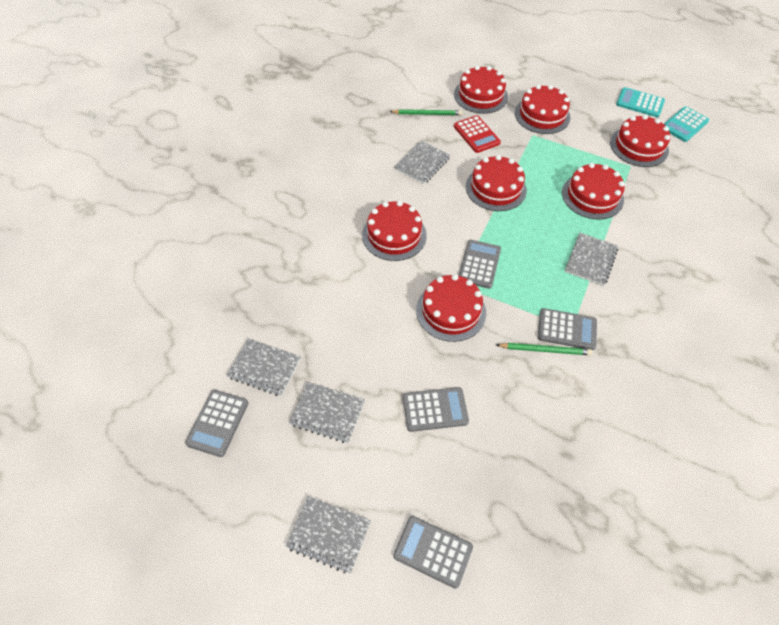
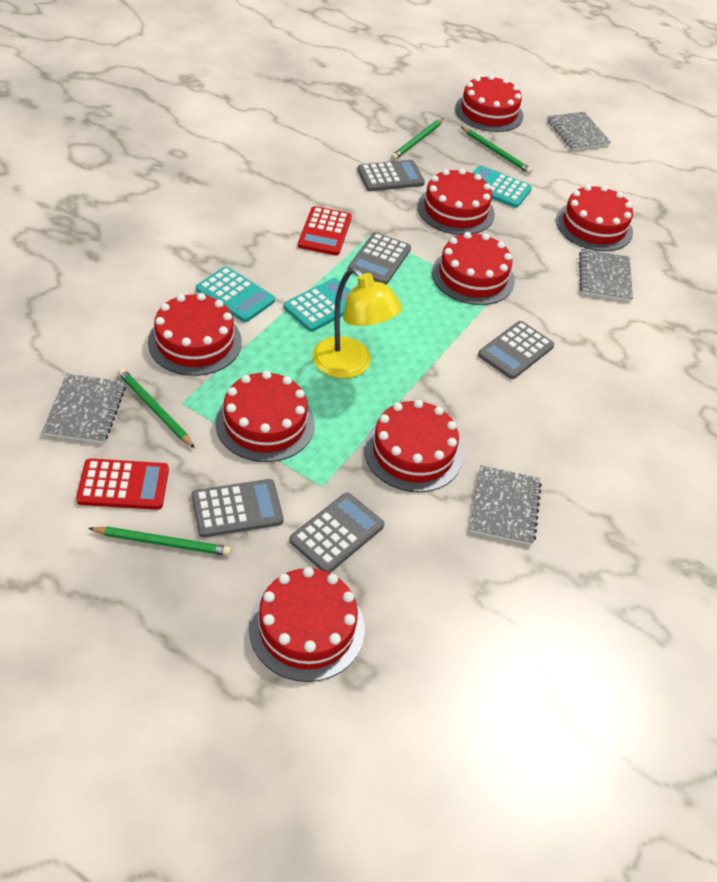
green pencil: [390,109,462,115] [497,343,592,355] = 2 -> [88,526,231,556] [118,368,195,448] [391,118,444,160] [461,127,532,174] = 4
grey notebook: [227,338,301,396] [286,496,371,573] [289,382,365,443] [395,141,450,184] [565,233,618,286] = 5 -> [42,373,126,444] [470,465,542,545] [548,112,611,151] [579,249,633,302] = 4
red cake: [362,201,427,261] [416,274,486,342] [454,65,508,114] [466,155,527,211] [515,85,570,134] [562,163,625,220] [610,115,670,167] = 7 -> [148,293,242,376] [215,371,315,462] [249,567,365,682] [364,400,463,492] [417,168,495,235] [432,232,514,305] [455,75,524,132] [556,185,633,251] = 8
red calculator: [454,115,501,153] = 1 -> [76,458,169,510] [298,206,352,256] = 2
turquoise calculator: [616,87,665,117] [664,106,709,142] = 2 -> [196,266,275,322] [284,278,351,332] [473,166,532,208] = 3
yellow lamp: none = 0 -> [312,267,402,379] = 1

